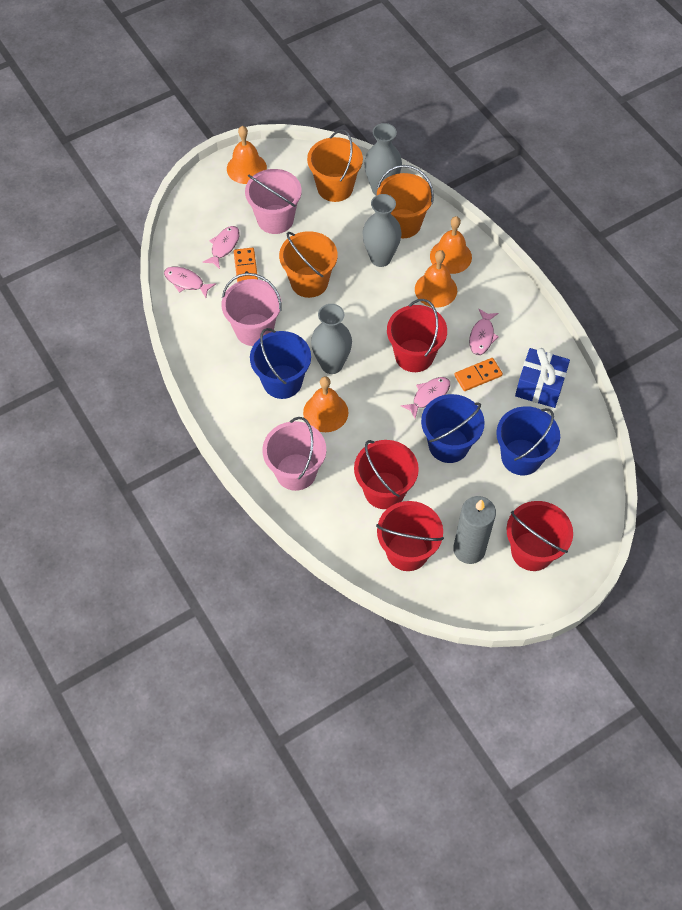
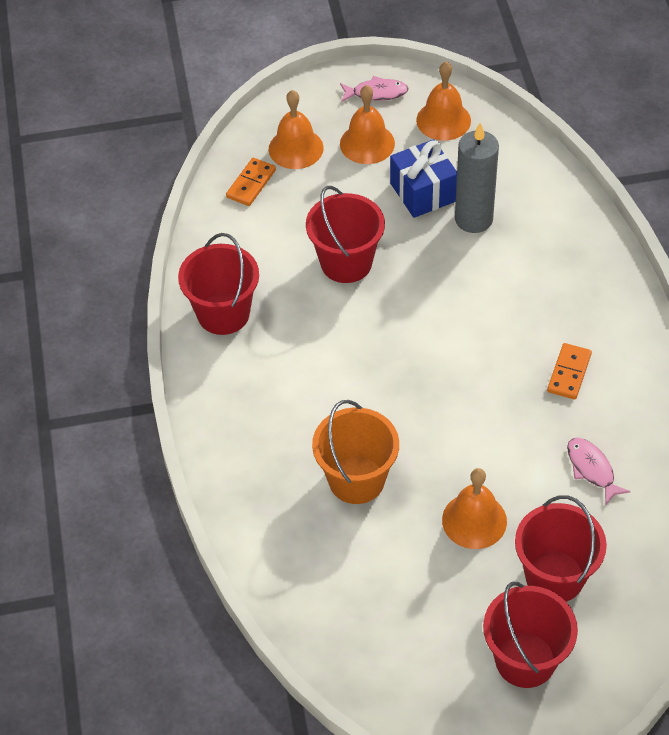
blue bucket: [250,328,311,399] [421,394,485,463] [496,406,560,475] = 3 -> none = 0
grey vase: [311,304,352,374] [363,194,402,267] [364,123,402,196] = 3 -> none = 0
orange bucket: [279,231,338,298] [307,129,363,202] [377,165,434,238] = 3 -> [312,400,399,504] = 1
pink bucket: [222,273,281,346] [245,169,302,234] [262,417,326,491] = 3 -> none = 0
pink fish: [164,267,216,298] [203,226,240,269] [401,377,450,419] [469,309,499,355] = 4 -> [340,76,409,102] [567,438,631,504] = 2

